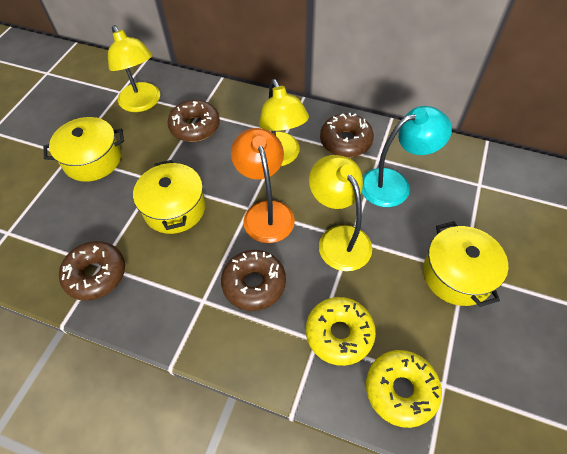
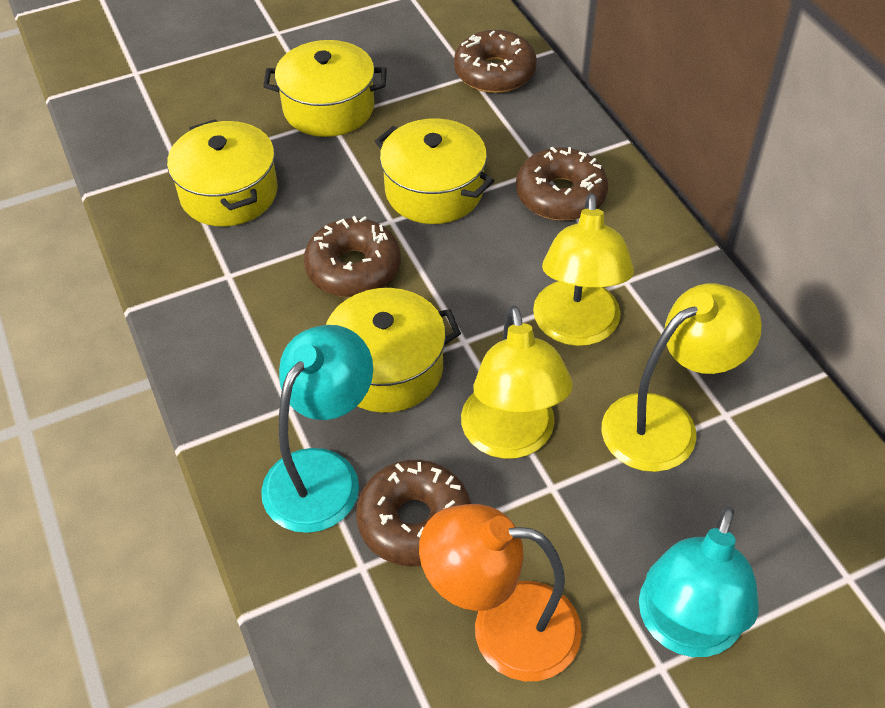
turquoise lamp: [362,106,452,207] = 1 -> [261,325,373,533] [639,507,759,657] = 2
yellow donut: [306,297,376,366] [366,350,442,428] = 2 -> none = 0
yellow pot: [43,117,124,182] [133,160,206,234] [423,221,508,307] = 3 -> [167,120,278,227] [263,40,387,137] [326,288,461,413] [375,118,494,224] = 4

